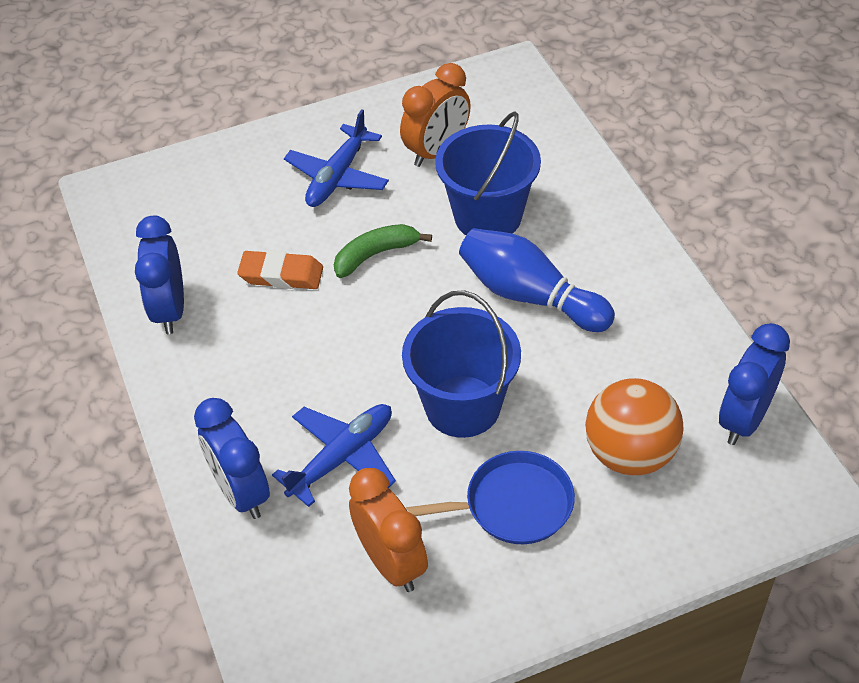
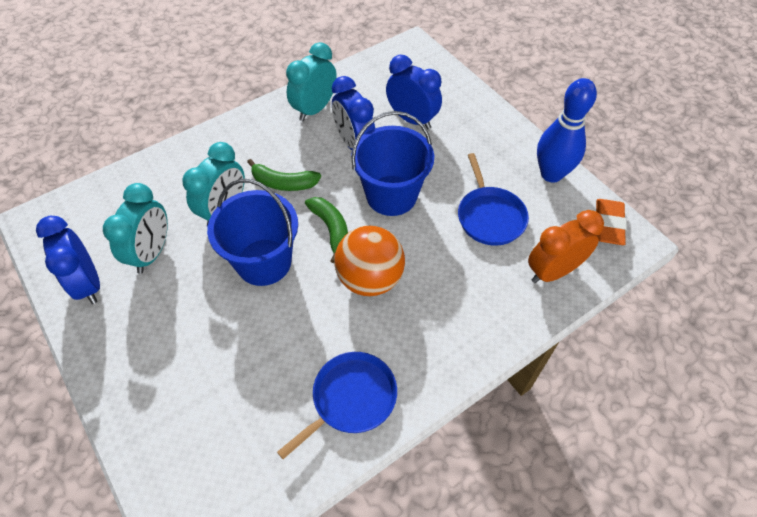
blue pan: [406,451,575,544] = 1 -> [277,352,397,459] [458,153,529,246] = 2
blue plane: [272,404,396,507] [284,109,389,207] = 2 -> none = 0
green banana: [334,224,432,278] = 1 -> [247,159,321,191] [305,197,348,263] = 2
orange clock: [349,468,428,592] [400,63,471,167] = 2 -> [528,210,604,283] = 1
turquoise clock: none = 0 -> [103,183,168,274] [182,142,245,226] [286,42,337,121] = 3

